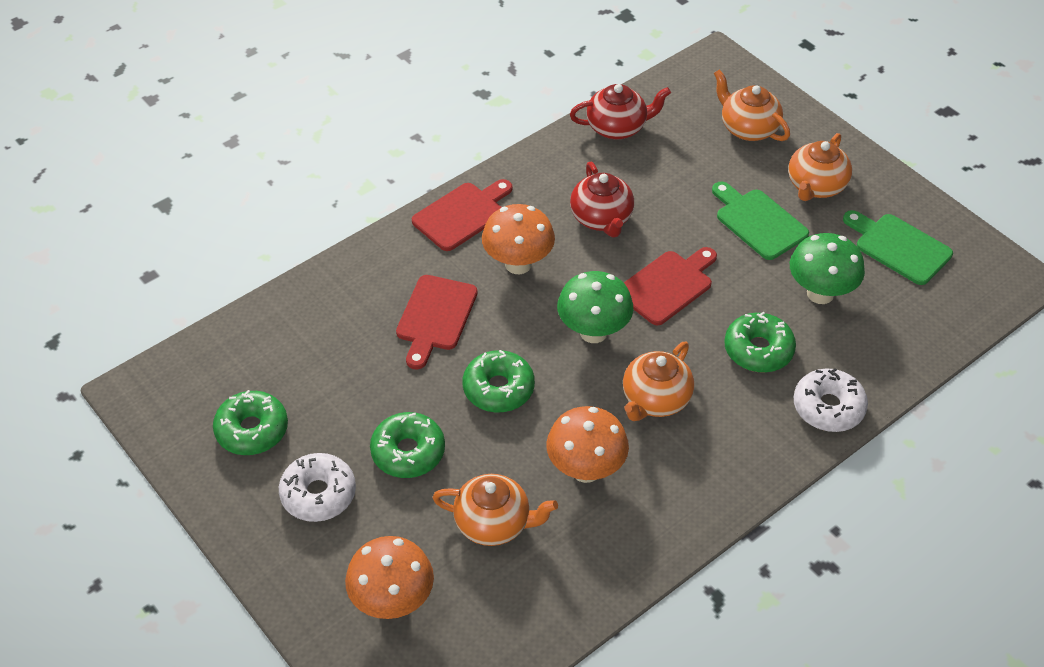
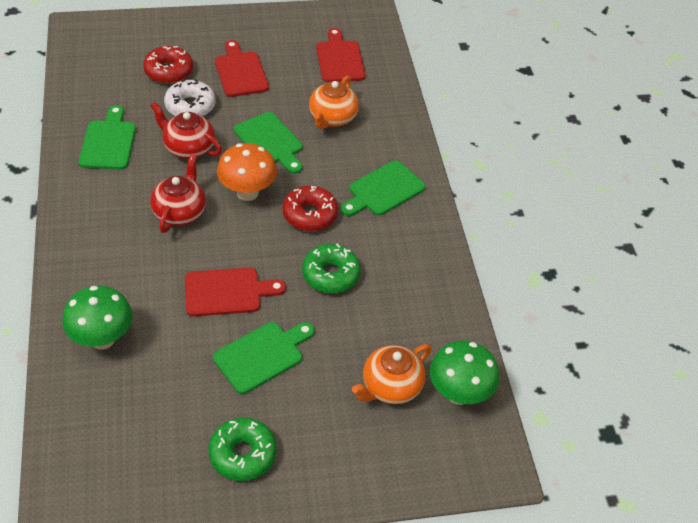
green cutting board: [712,182,809,260] [843,210,953,285] = 2 -> [78,105,136,170] [213,322,314,394] [234,112,303,174] [341,161,425,216] = 4
green donut: [213,390,288,455] [370,412,445,478] [463,350,535,412] [724,312,796,372] = 4 -> [208,417,277,481] [302,244,361,293] = 2
orange mushroom: [345,536,434,619] [482,204,555,274] [546,406,629,483] = 3 -> [217,143,277,201] = 1
orange teapot: [433,474,558,546] [623,342,694,421] [714,69,790,141] [788,133,852,201] = 4 -> [309,76,359,129] [352,344,432,404] = 2
red donut: none = 0 -> [143,46,193,84] [283,186,338,231] = 2
white donut: [279,453,356,522] [794,368,868,432] = 2 -> [164,79,216,116] = 1

